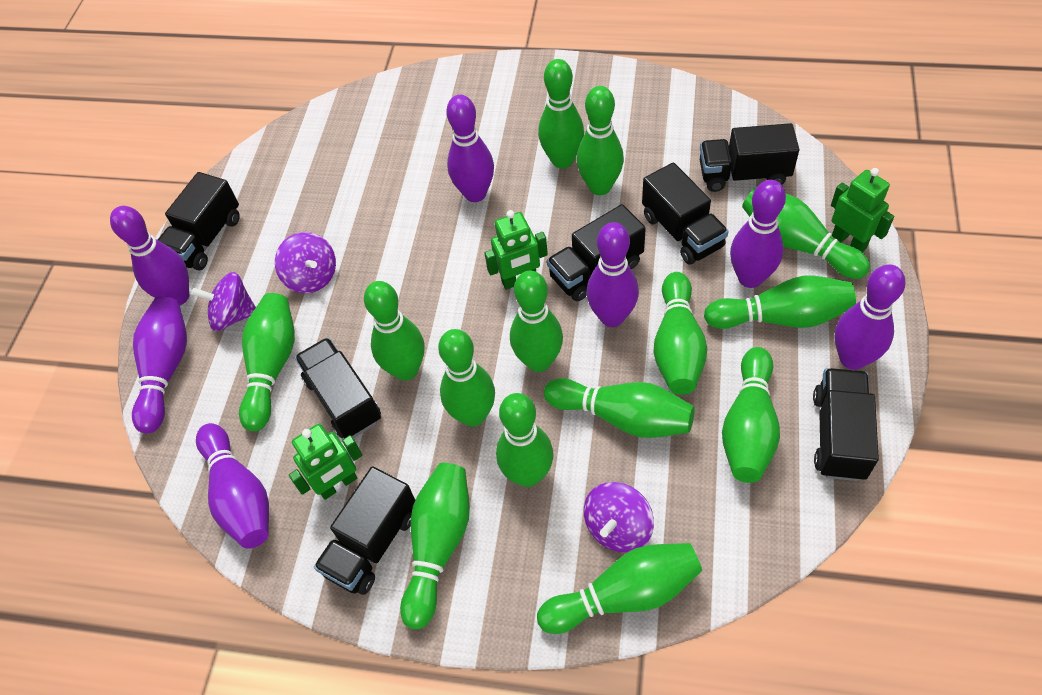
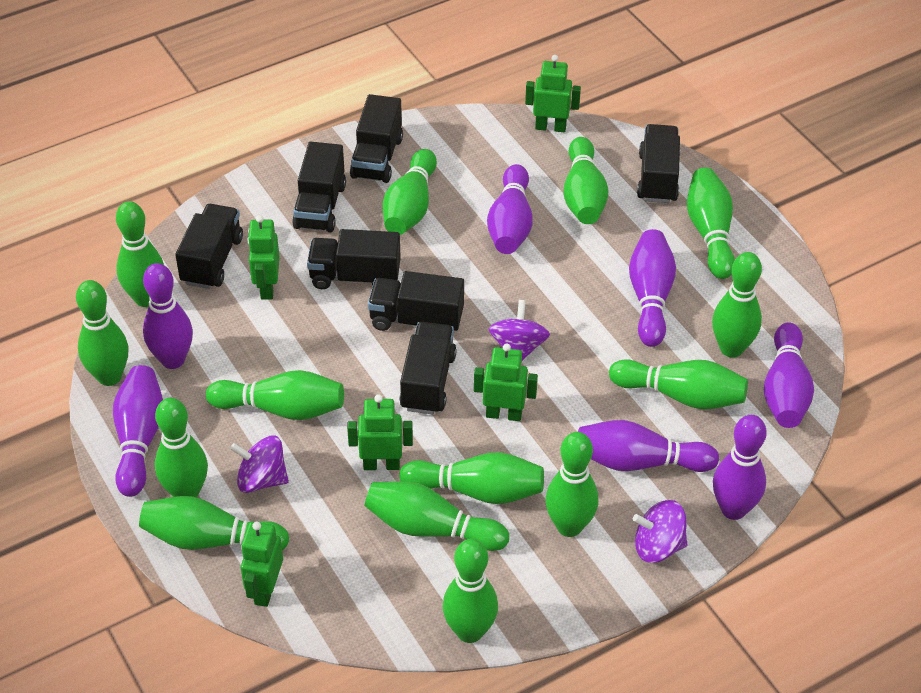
green robot: [289,424,362,500] [485,210,548,290] [831,168,894,252] = 3 -> [241,521,283,607] [247,215,280,300] [347,394,413,470] [474,343,538,421] [525,55,581,132] = 5

